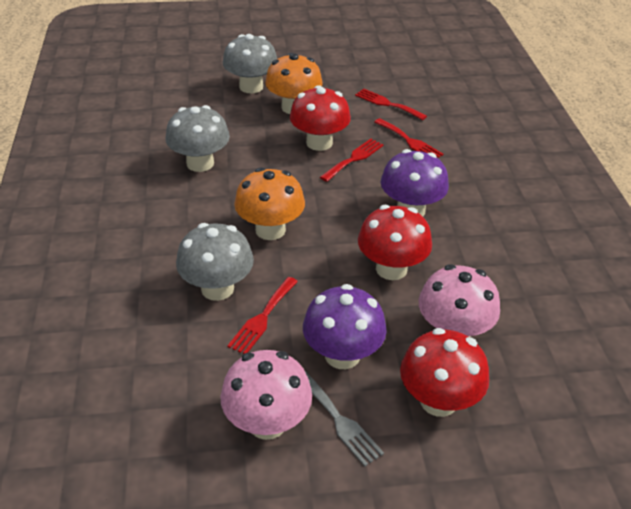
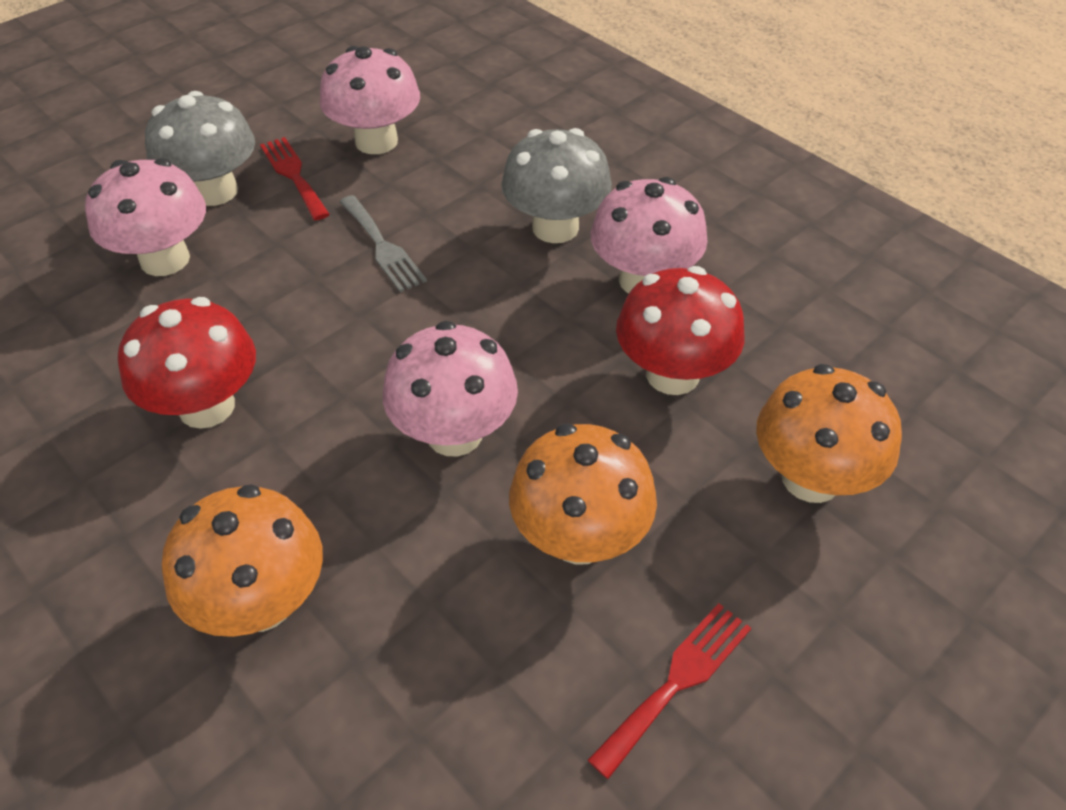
grey mushroom: [166,105,230,172] [176,223,254,301] [222,34,277,93] = 3 -> [145,91,255,206] [501,128,612,243] = 2
orange mushroom: [234,167,305,240] [265,53,323,114] = 2 -> [162,484,323,637] [509,423,657,565] [756,364,902,503] = 3
pink mushroom: [220,350,312,440] [419,264,500,337] = 2 -> [85,158,206,276] [320,46,420,154] [383,321,518,456] [591,177,707,293] = 4
purple mushroom: [303,284,387,369] [381,149,449,216] = 2 -> none = 0
red fork: [227,277,298,354] [320,139,384,182] [355,89,427,120] [374,118,443,158] = 4 -> [260,137,330,221] [588,603,751,779] = 2
red mushroom: [290,85,351,151] [358,205,432,280] [400,328,489,417] = 3 -> [118,297,256,429] [616,266,745,395] = 2

